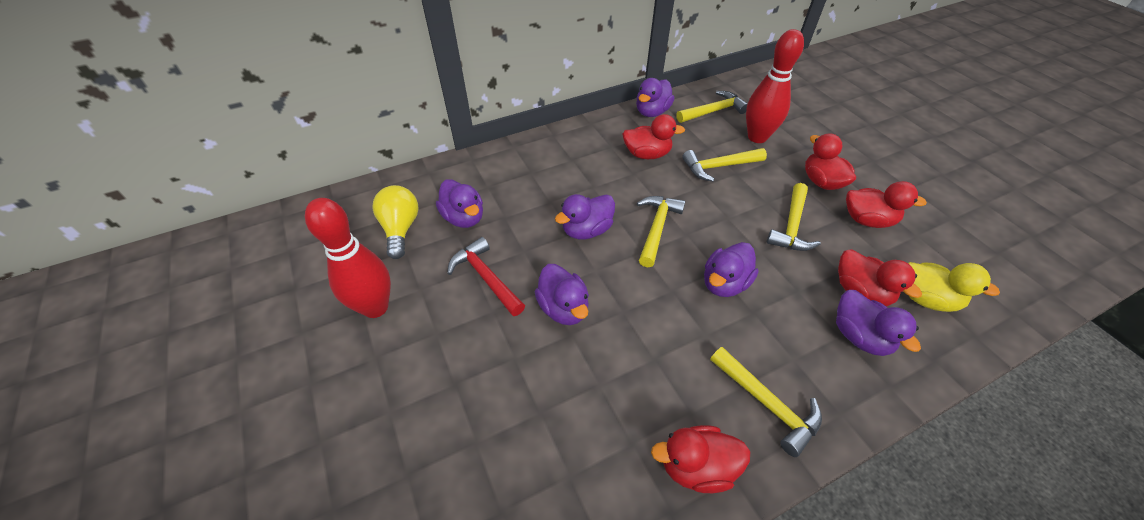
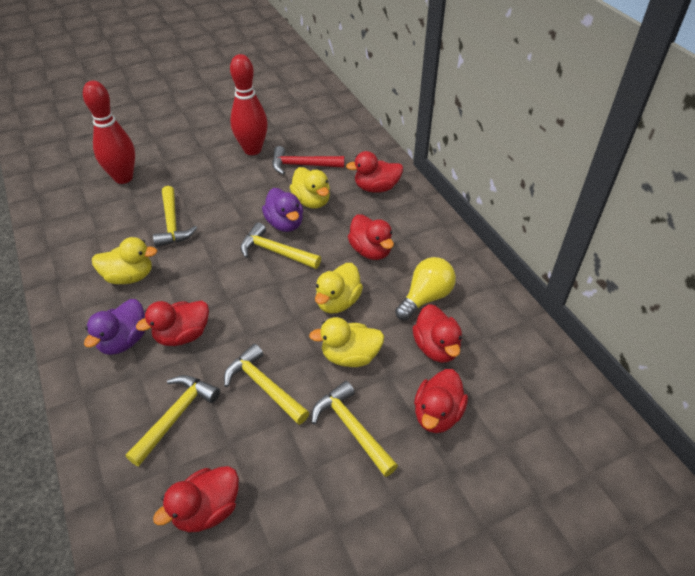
purple duck: [436,179,483,228] [535,264,589,325] [555,194,615,240] [636,78,675,117] [704,242,759,297] [836,290,921,356] = 6 -> [84,299,146,355] [262,188,303,232] = 2
red duck: [622,114,685,159] [651,425,750,493] [805,133,856,190] [838,249,922,306] [846,181,927,228] = 5 -> [136,301,209,346] [153,466,239,533] [346,151,403,193] [348,214,394,260] [412,304,462,363] [414,369,468,433] = 6
yellow duck: [908,262,1000,312] = 1 -> [92,237,158,284] [290,167,330,209] [309,317,384,367] [315,263,363,314] = 4

